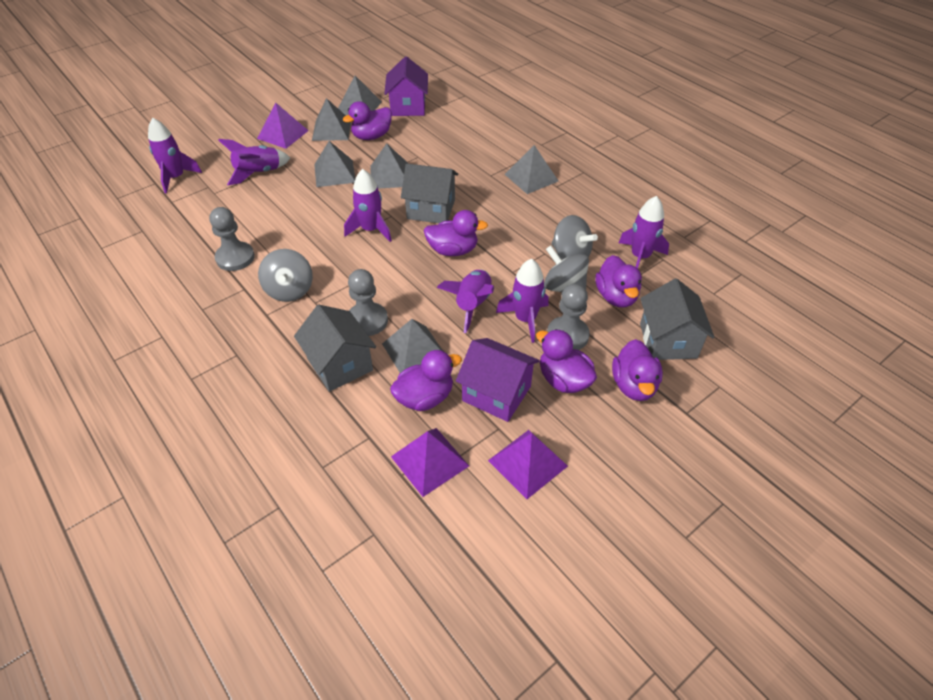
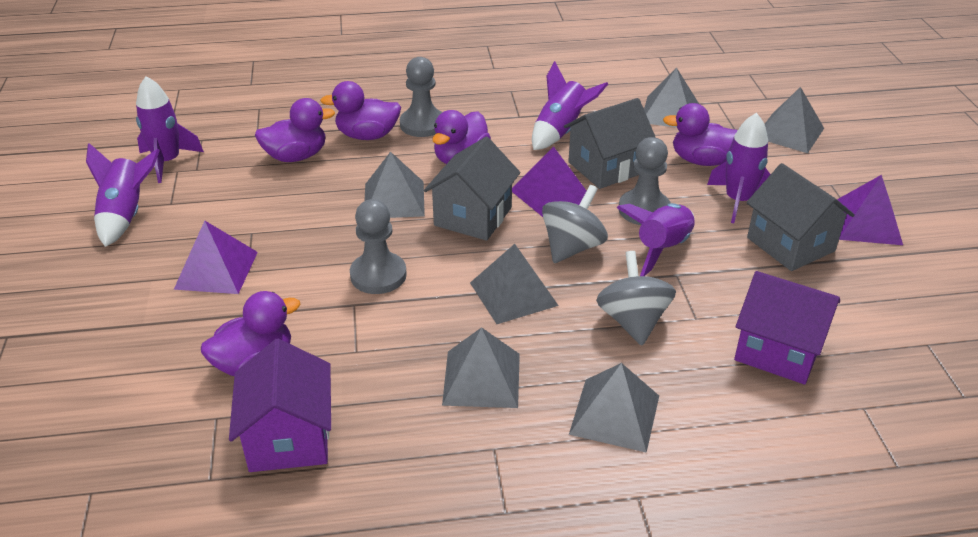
grey spinning top: [258,249,313,302] [544,246,589,292] [551,215,598,260] = 3 -> [542,185,608,263] [596,251,676,346] = 2
purple duck: [343,101,392,140] [390,350,462,411] [424,210,488,256] [536,329,597,393] [595,255,642,307] [612,339,663,401] = 6 -> [201,291,300,376] [255,98,335,162] [320,81,401,140] [432,110,491,164] [663,103,738,166] = 5
purple rocket: [148,118,202,194] [218,139,290,185] [344,169,392,242] [437,270,495,333] [496,259,548,343] [619,196,669,269] = 6 -> [86,143,160,247] [136,76,204,183] [532,61,608,150] [617,203,695,276] [707,113,771,223] = 5

